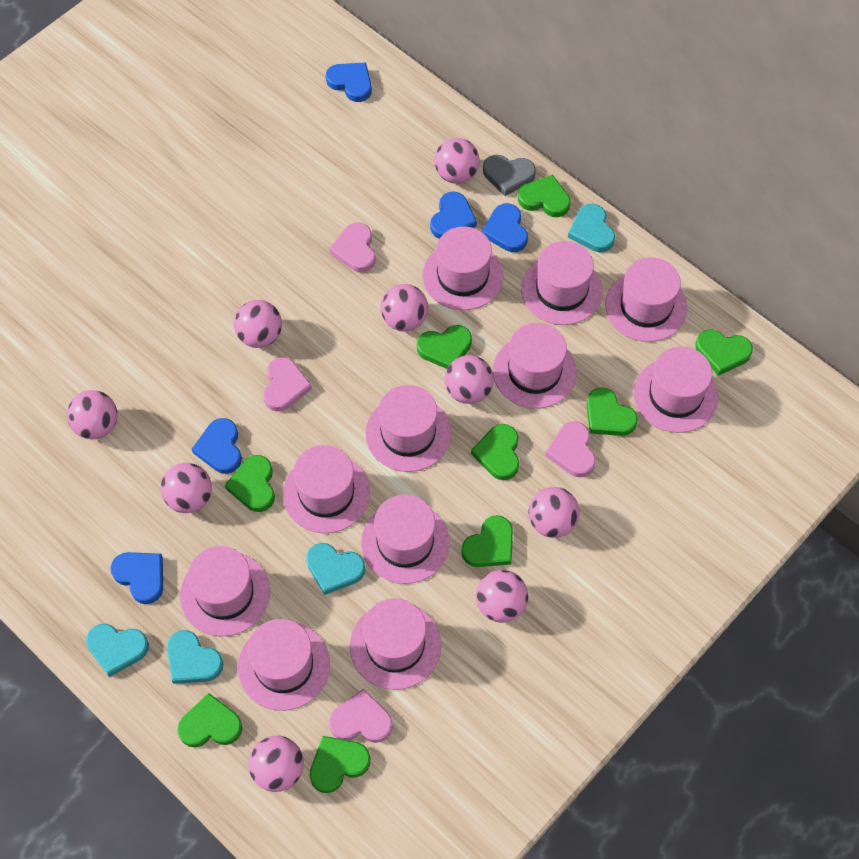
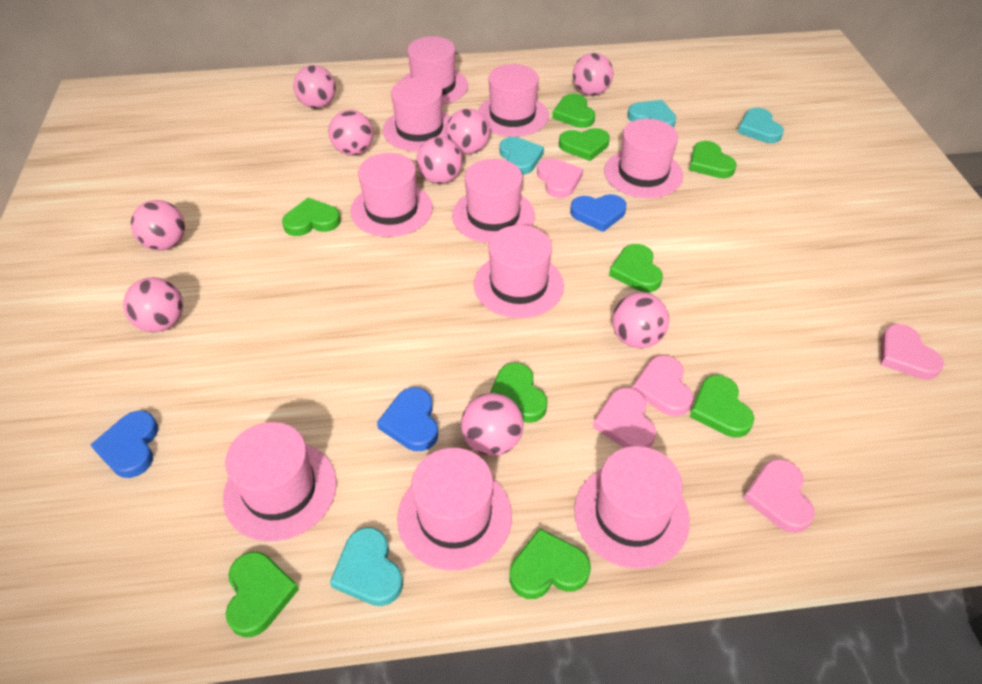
blue heart: [110,552,163,604] [192,418,242,474] [326,63,372,102] [430,192,477,239] [482,203,528,252] = 5 -> [91,411,158,478] [377,387,438,451] [570,194,626,232] = 3
grey heart: [483,155,536,196] = 1 -> none = 0
pink hat: [180,546,270,637] [238,619,330,711] [283,445,370,533] [350,598,441,690] [361,495,450,584] [366,385,451,472] [422,226,504,310] [493,323,577,409] [521,241,603,325] [605,257,688,342] [634,346,718,433] = 11 -> [223,422,337,541] [350,153,433,237] [383,77,451,152] [397,448,512,571] [402,36,468,105] [452,159,535,243] [474,225,564,318] [477,64,549,137] [574,446,690,569] [604,119,683,198] = 10
pink heart: [263,357,312,411] [329,222,376,272] [329,689,393,743] [545,421,596,477] = 4 -> [537,158,583,198] [593,388,656,448] [632,355,693,416] [743,459,815,533] [880,324,944,380] = 5

